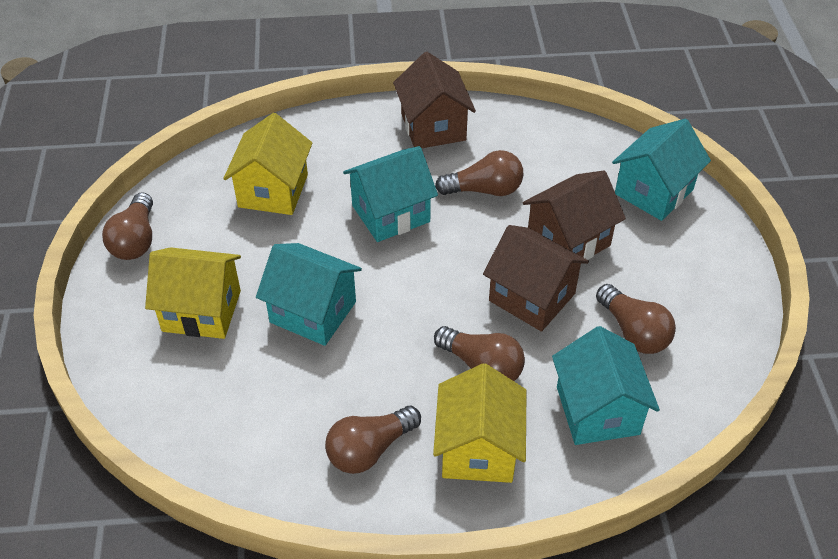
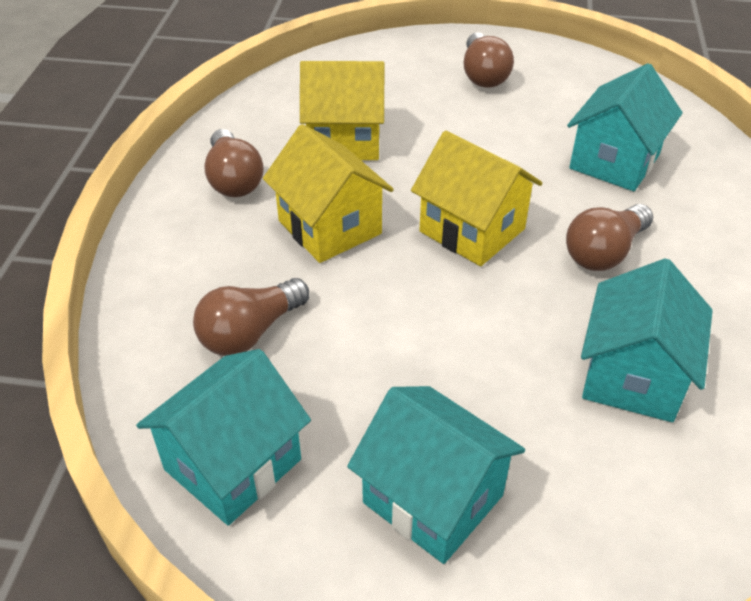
brown house: [393,52,476,148] [483,225,589,332] [523,170,626,260] = 3 -> none = 0
brown light bulb: [102,192,153,260] [325,406,421,474] [434,326,525,381] [435,150,523,196] [596,284,676,354] = 5 -> [193,278,309,356] [204,129,264,197] [463,32,514,88] [566,204,653,271] = 4

